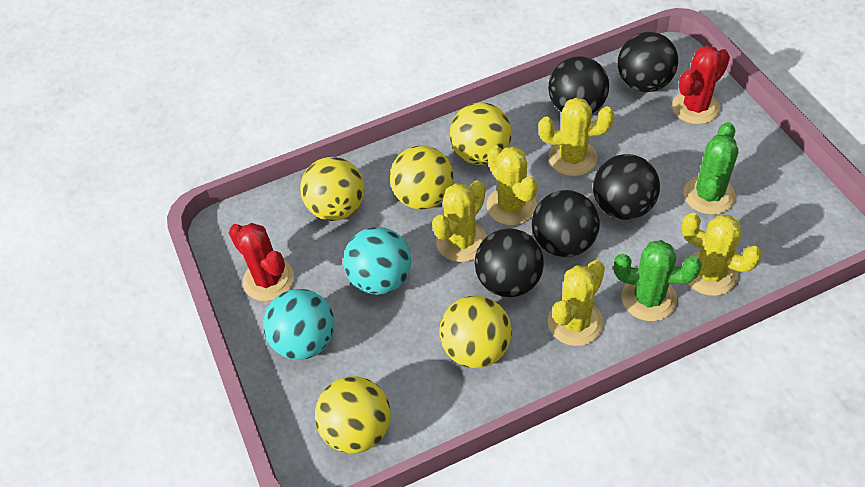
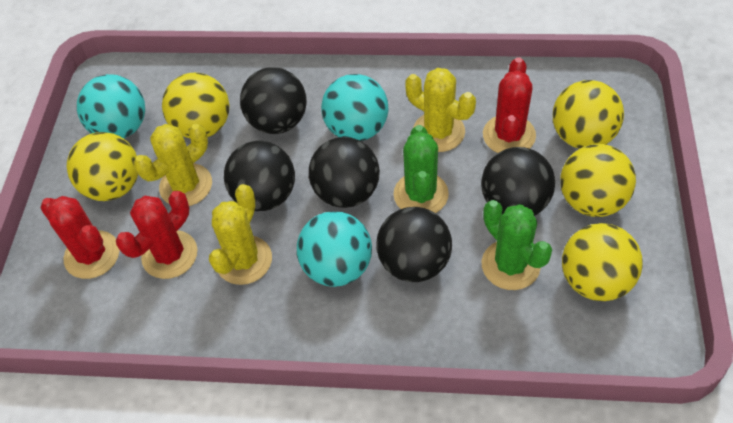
red cactus: [229,223,294,301] [672,46,730,124] = 2 -> [41,196,120,279] [116,191,197,279] [483,57,536,153] = 3
turquoise ball: [263,289,335,360] [343,227,411,295] = 2 -> [77,74,145,139] [297,211,372,287] [321,74,389,141] = 3
yellow cactus: [432,180,487,262] [486,145,537,225] [539,97,614,176] [548,260,605,346] [681,213,762,296] = 5 -> [134,124,212,206] [209,184,272,285] [405,68,476,152] = 3

